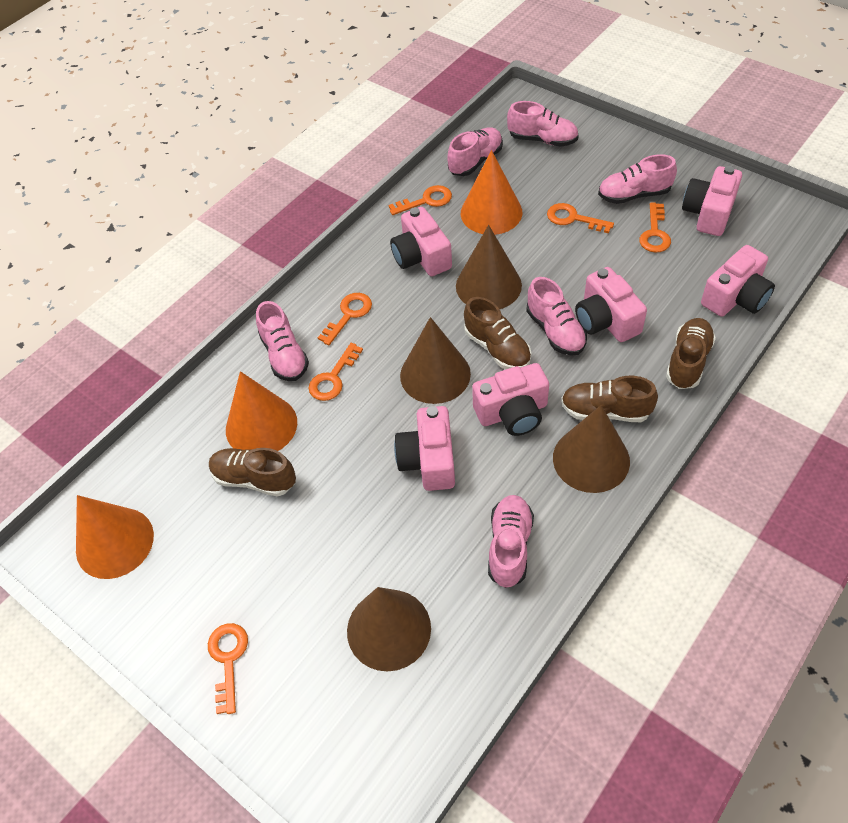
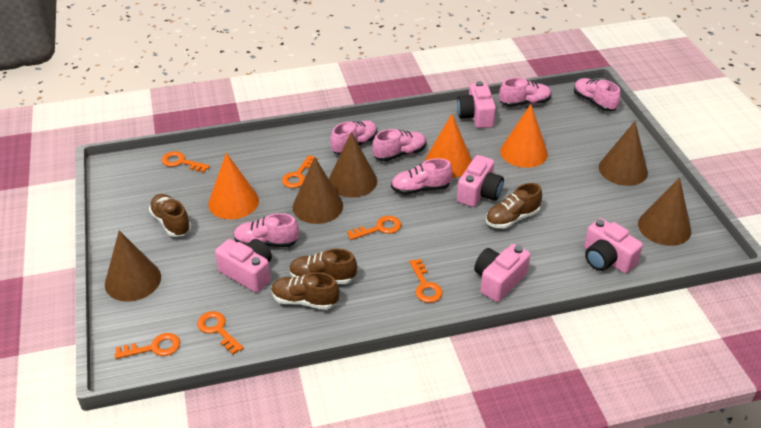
brown cone: [347,587,431,671] [400,317,471,404] [456,225,522,309] [553,405,630,493] = 4 -> [105,230,161,302] [293,157,343,224] [329,132,377,198] [599,121,648,186] [638,177,691,246] = 5
pink camera: [390,207,452,276] [394,406,455,491] [472,363,549,436] [575,267,647,342] [682,166,742,236] [701,245,775,317] = 6 -> [215,239,272,292] [457,81,496,128] [457,155,504,207] [474,244,530,302] [584,218,643,273] = 5

